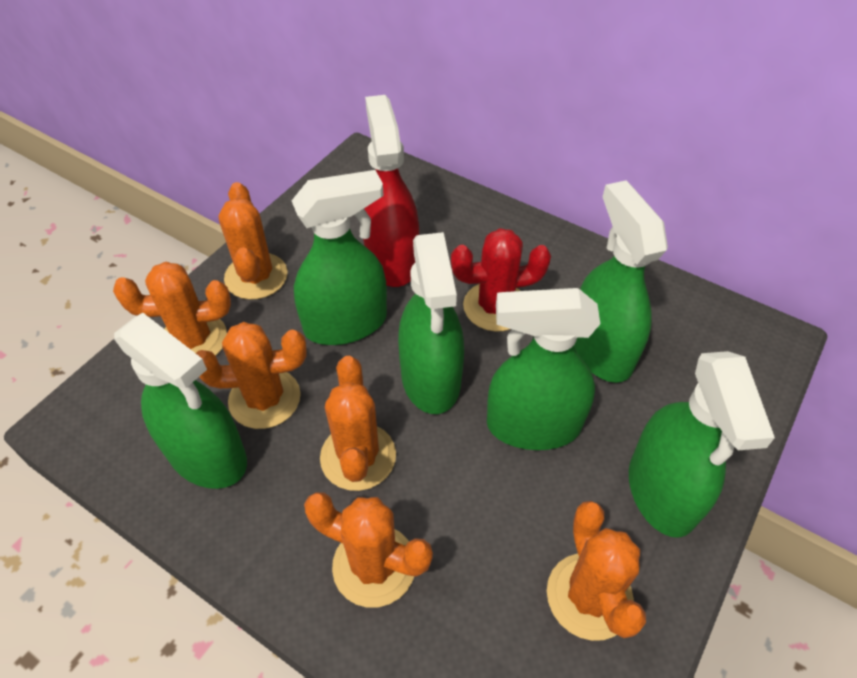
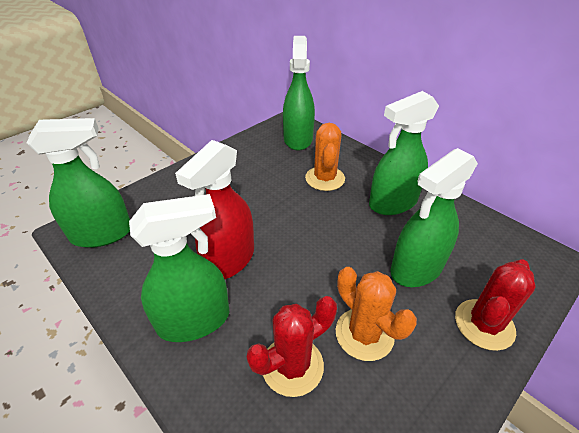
green spray bottle: [114,313,247,489] [292,170,387,345] [398,232,464,414] [487,288,600,450] [574,180,668,383] [629,351,775,538] = 6 -> [27,118,130,248] [129,194,229,342] [283,36,315,151] [369,91,439,215] [391,148,478,287] = 5
orange cactus: [113,262,231,356] [196,322,307,429] [218,182,288,300] [304,492,433,608] [320,356,396,491] [547,501,646,641] = 6 -> [305,123,345,191] [336,267,417,361] = 2
red cactus: [451,228,551,332] = 1 -> [247,296,337,397] [455,259,535,351] = 2

